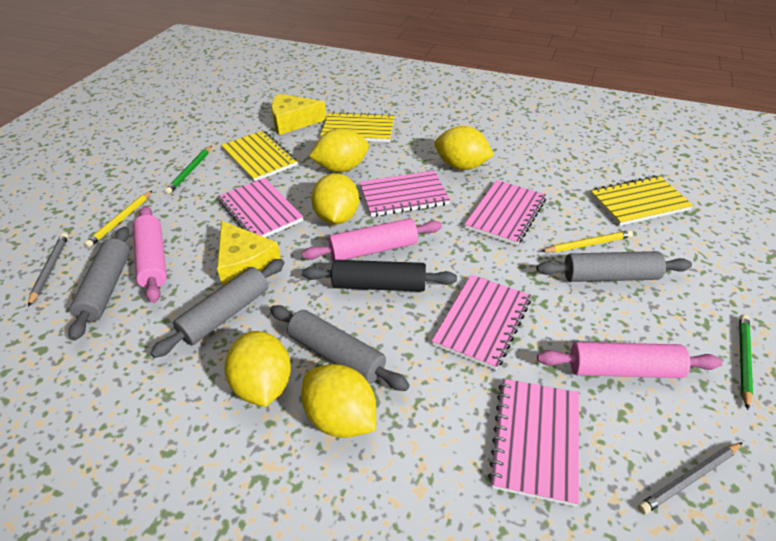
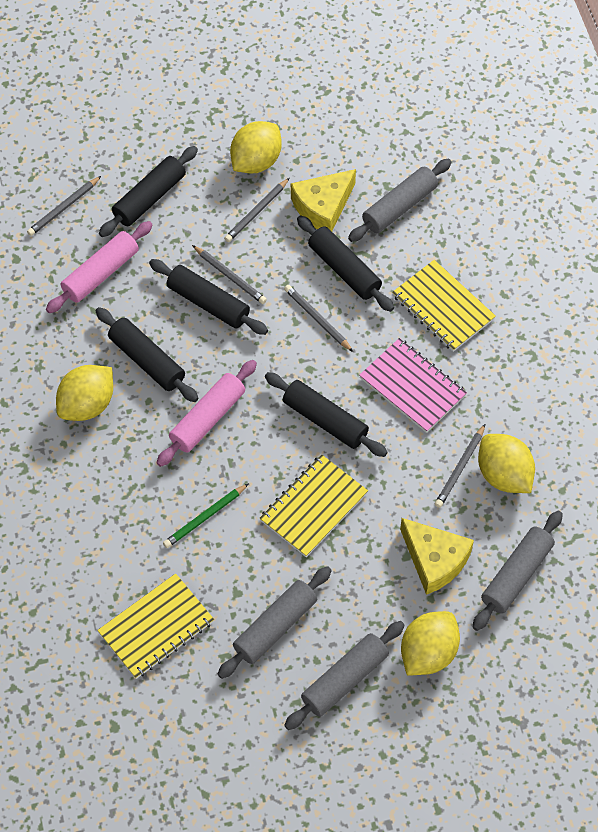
black rolling pin: [302,260,457,292] = 1 -> [96,307,199,402] [99,146,198,237] [149,259,268,335] [265,372,388,457] [297,215,394,312] = 5
green pencil: [165,146,212,194] [739,314,753,410] = 2 -> [163,483,249,548] = 1
grey pencil: [28,233,69,307] [638,442,743,514] = 2 -> [27,176,101,236] [192,245,267,304] [224,178,289,242] [284,285,353,352] [435,424,485,508] = 5
pink notebook: [218,178,303,237] [360,170,450,217] [432,275,531,370] [464,180,546,246] [488,379,579,507] = 5 -> [359,338,467,433] = 1
pink rolling pin: [133,206,167,303] [302,218,442,260] [537,342,722,378] = 3 -> [46,221,153,313] [156,360,257,467] = 2
yellow lemon: [225,331,291,407] [301,364,376,438] [309,128,369,172] [311,173,359,225] [435,126,494,170] = 5 -> [56,365,113,421] [230,121,282,173] [401,611,460,675] [478,434,535,493] = 4
yellow pencil: [84,191,152,247] [541,230,633,252] = 2 -> none = 0

